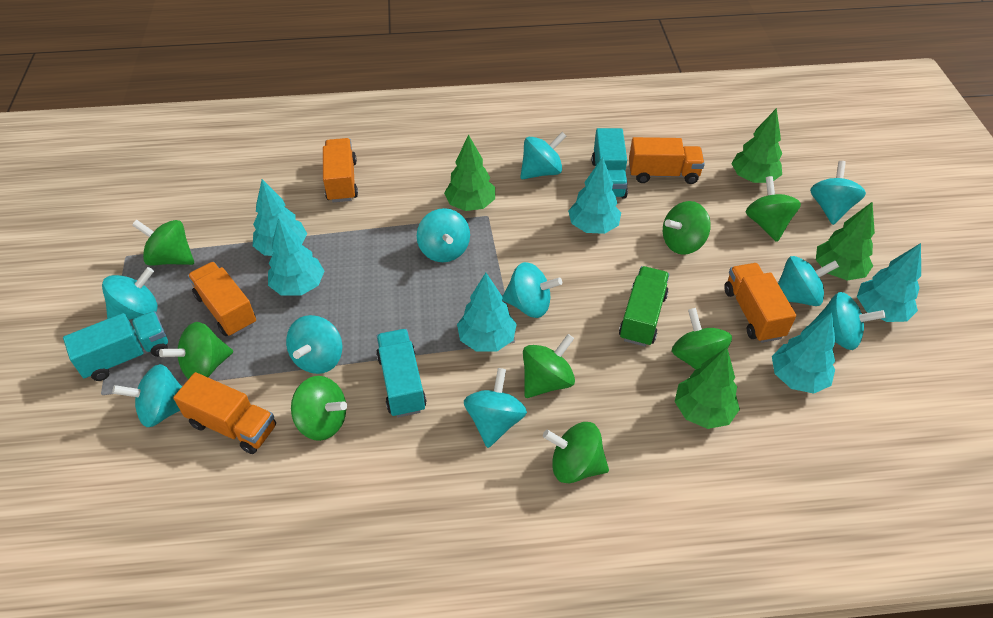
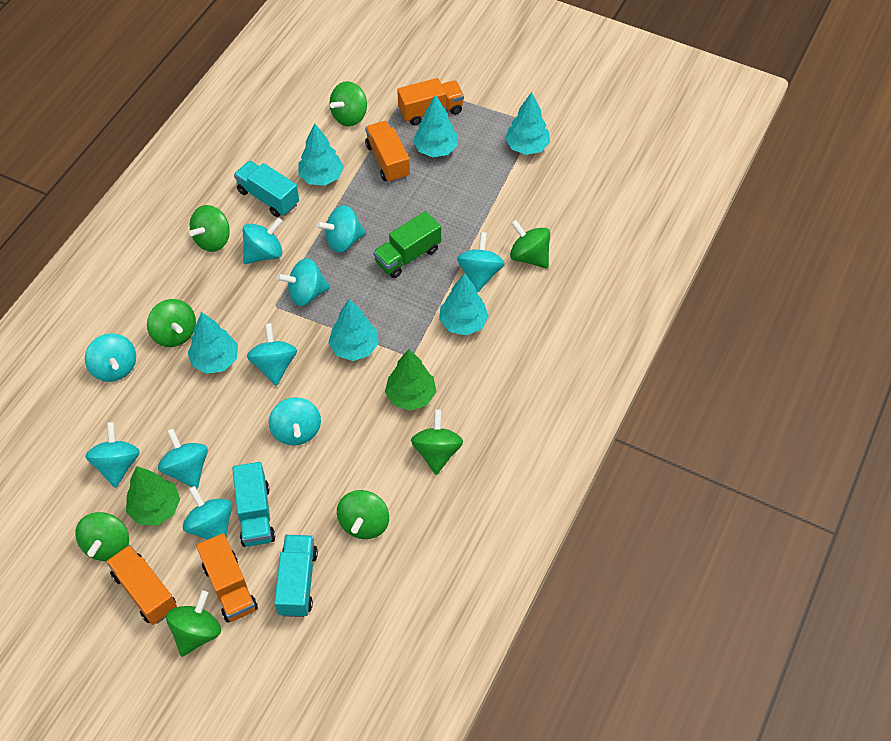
green tree: [444,134,495,211] [675,348,740,429] [731,108,782,183] [816,202,875,281] = 4 -> [126,466,180,526] [385,349,437,411] = 2
orange truck: [173,372,276,454] [188,262,256,336] [323,138,358,202] [629,137,705,184] [724,263,796,343] = 5 -> [106,545,177,625] [196,533,258,623] [365,121,410,183] [397,78,464,125] = 4

